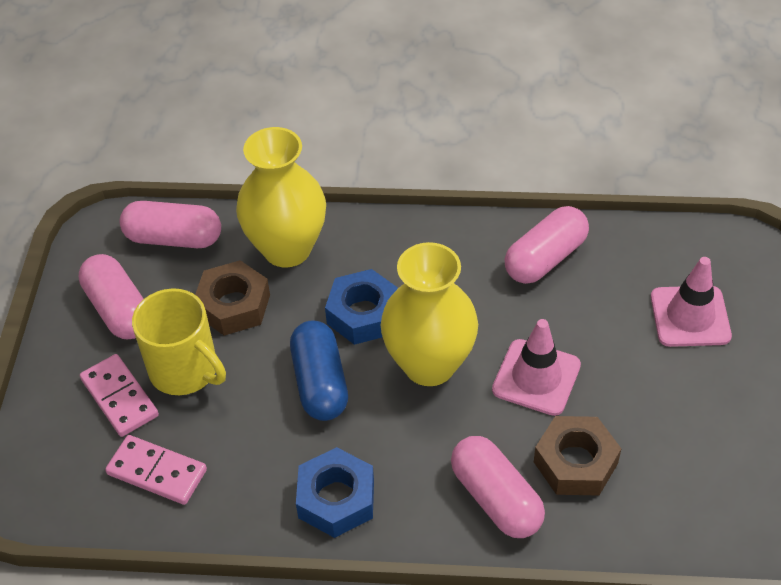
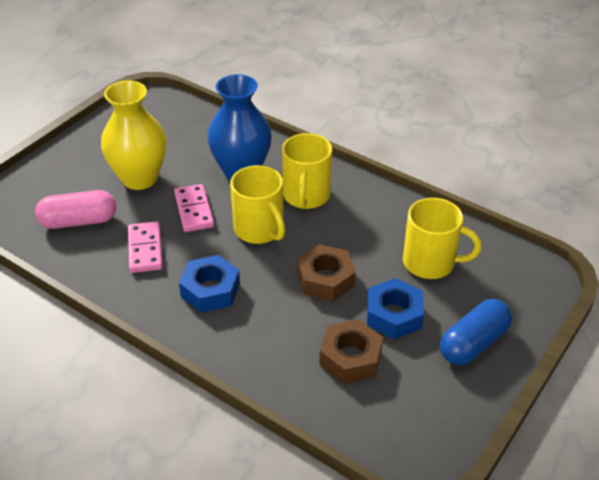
blue vase: none = 0 -> [207,74,272,181] = 1
pink capsule: [78,254,144,339] [119,201,221,248] [451,436,545,538] [504,206,589,284] = 4 -> [35,190,116,229] = 1
pink traffic cone: [492,319,581,416] [651,257,732,347] = 2 -> none = 0
yellow mug: [132,288,226,395] = 1 -> [230,165,285,244] [282,133,332,209] [403,198,482,279] = 3
yellow vase: [236,127,326,268] [381,242,478,386] = 2 -> [101,80,167,190] = 1

